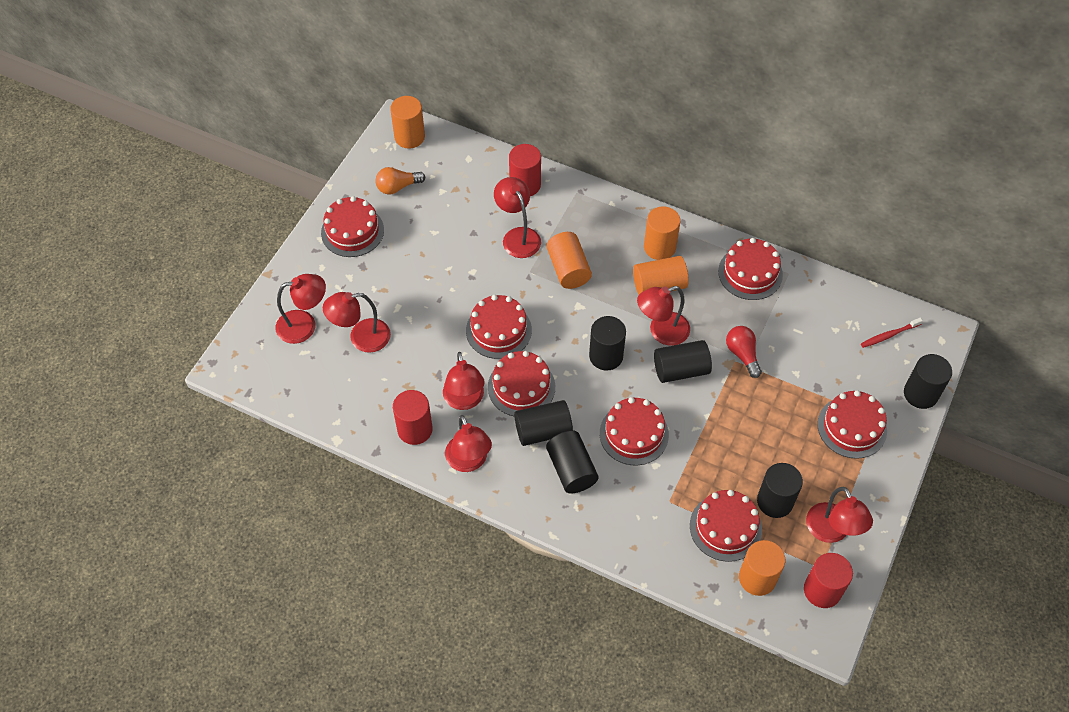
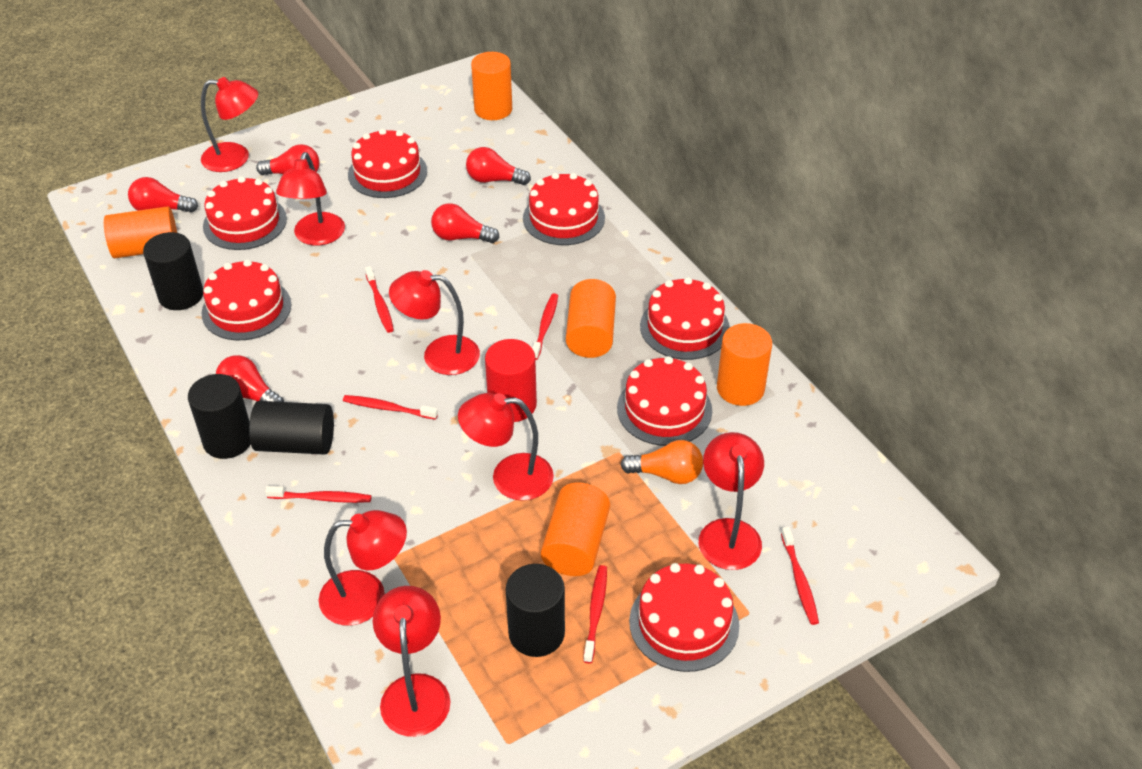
black cylinder: [514,400,573,446] [546,430,599,493] [589,316,626,371] [654,340,712,383] [757,463,803,518] [904,354,952,409] = 6 -> [143,232,203,310] [188,374,251,459] [249,401,334,455] [506,564,565,657] = 4
red cylinder: [393,390,433,445] [509,144,541,196] [804,553,853,608] = 3 -> [485,339,537,422] = 1
red light bulb: [726,326,762,378] = 1 -> [128,177,198,213] [216,355,284,402] [256,144,319,175] [431,203,499,243] [466,147,531,185] = 5
red toothbrush: [861,318,923,348] = 1 -> [265,486,372,503] [343,395,438,420] [365,266,394,333] [532,293,558,360] [583,565,607,663] [781,527,819,625] = 6

